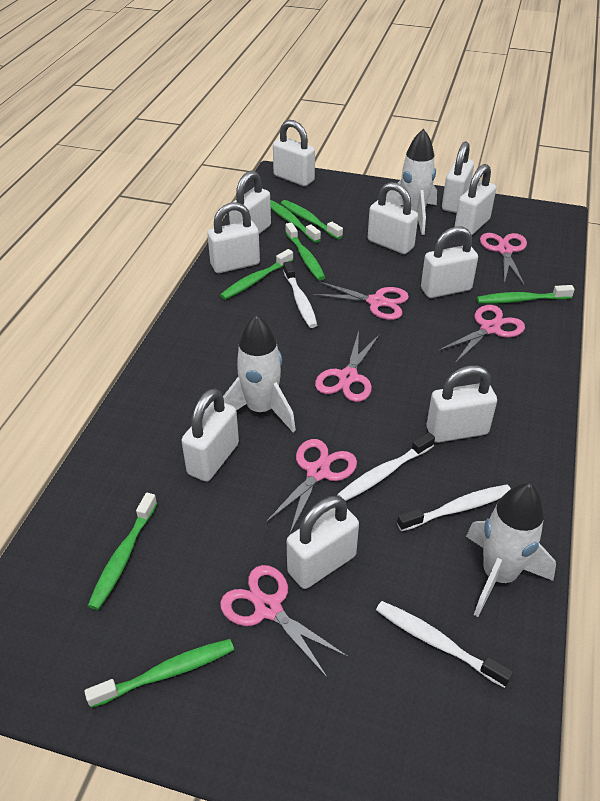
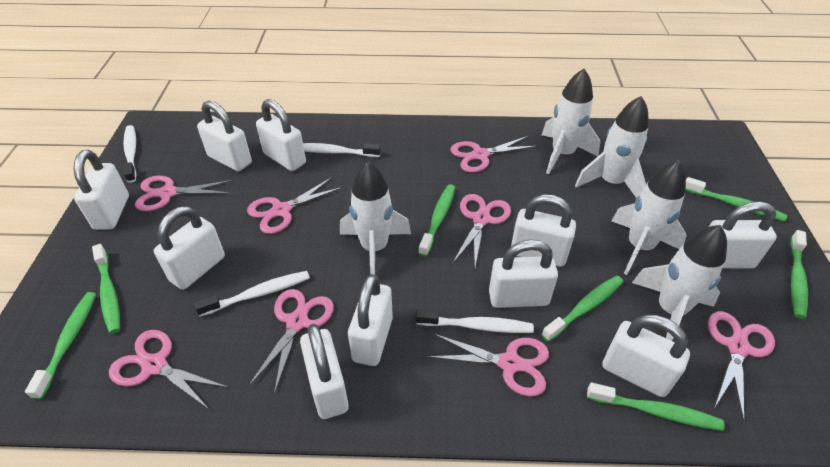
pink scissors: [220,565,349,679] [265,439,357,534] [312,281,409,320] [315,331,380,402] [438,305,525,363] [480,233,527,286] = 6 -> [109,330,229,410] [135,175,233,211] [247,177,342,234] [249,289,334,394] [427,334,549,397] [450,136,538,173] [453,194,511,267] [708,311,775,421] = 8
white rocket: [223,314,296,432] [386,129,437,235] [466,483,556,617] = 3 -> [340,161,411,275] [542,69,600,174] [575,96,649,198] [611,160,687,275] [632,225,727,341] = 5

